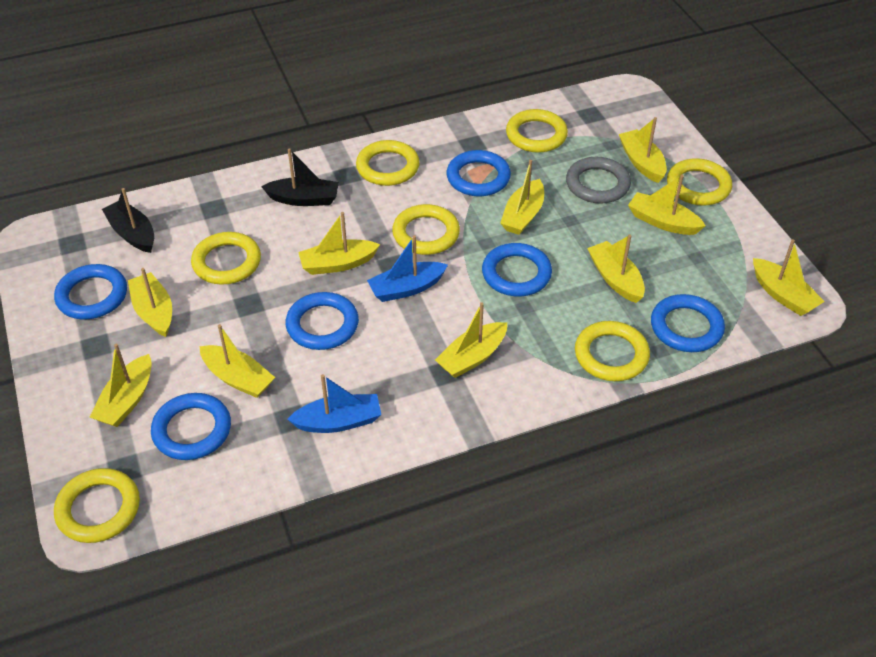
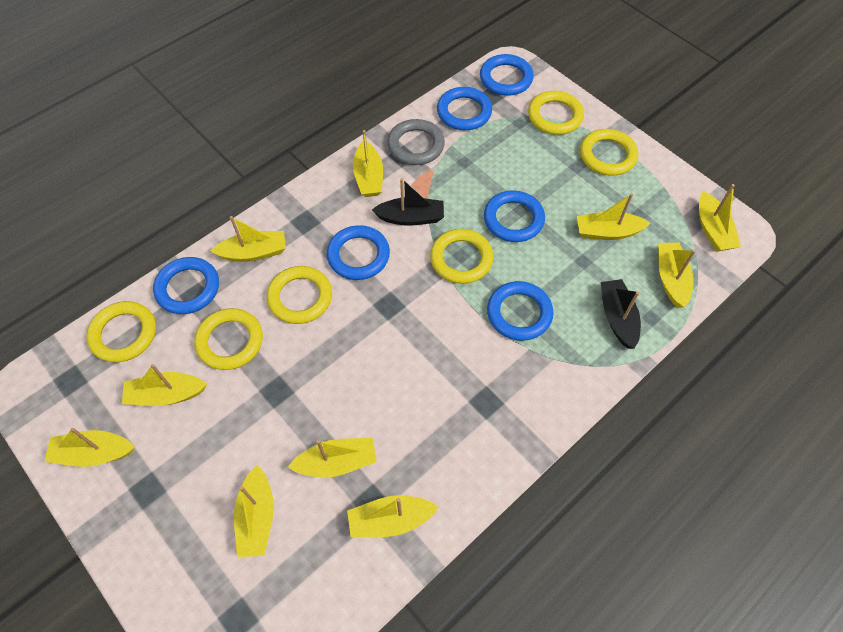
blue boat: [287,374,381,433] [367,235,448,302] = 2 -> none = 0
yellow ring: [54,468,140,543] [191,232,261,285] [356,140,420,186] [392,204,460,255] [506,109,568,153] [575,321,650,381] [667,158,732,206] = 7 -> [86,301,156,362] [194,308,263,370] [267,266,332,324] [430,229,494,284] [528,91,584,135] [580,129,638,176] = 6

